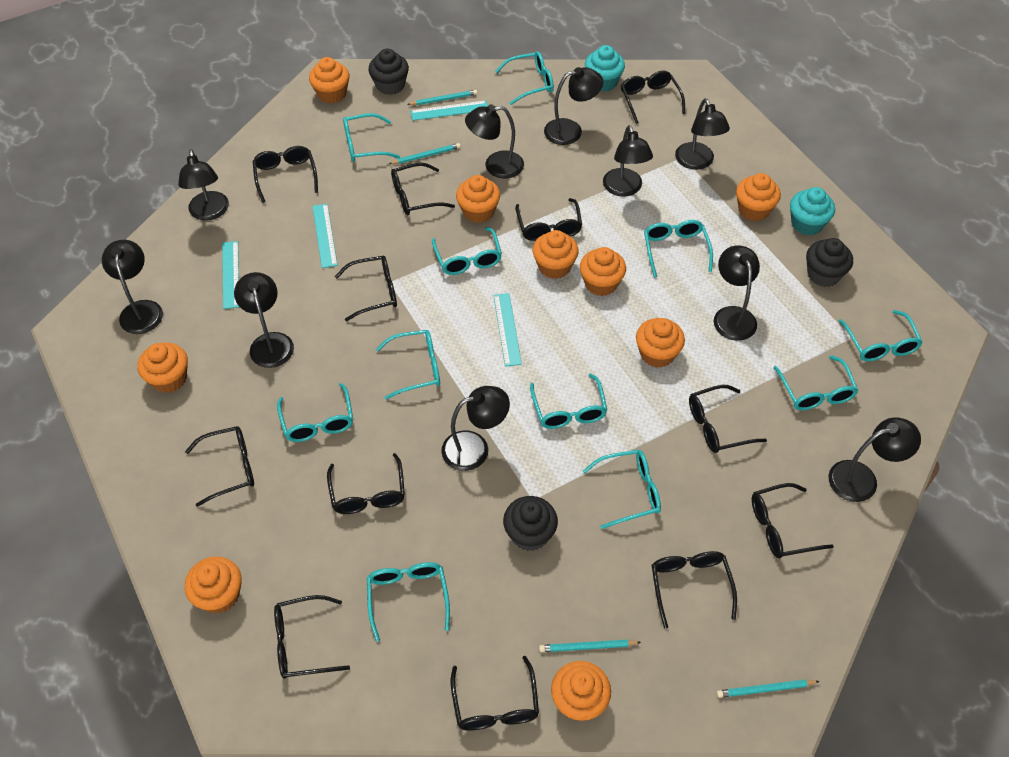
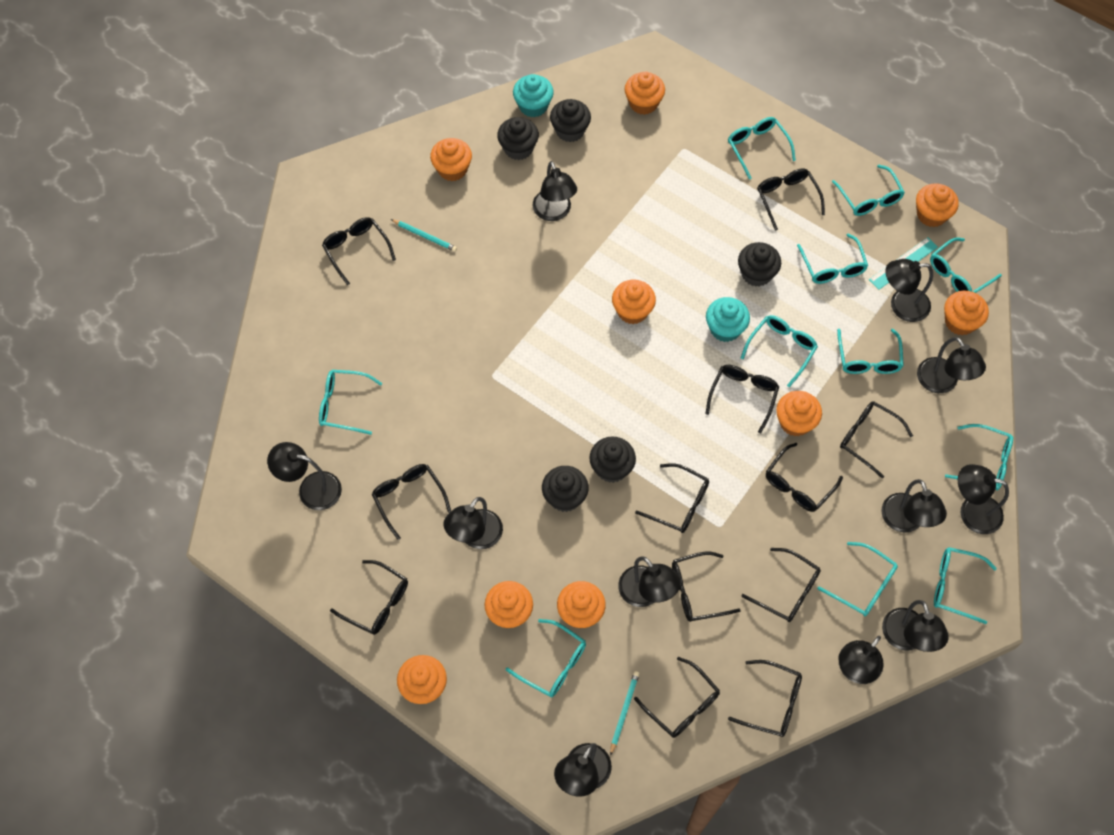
black cupcake: [368,49,409,95] [503,496,558,551] [806,238,853,287] = 3 -> [497,117,539,160] [542,466,589,512] [550,99,591,142] [589,436,636,483] [738,242,781,287] = 5
black lamp: [102,240,163,334] [178,149,229,221] [234,272,294,368] [441,386,510,471] [465,104,524,178] [544,67,603,145] [603,125,653,197] [675,98,730,170] [714,245,760,341] [828,417,921,502] = 10 -> [267,442,342,510] [443,497,503,549] [533,161,577,221] [554,743,612,797] [618,556,681,607] [838,636,884,684] [881,479,947,533] [882,600,949,652] [885,259,933,322] [917,337,986,393] [958,464,1009,534] = 11
turquoise pencil: [389,143,461,164] [407,90,478,105] [539,639,641,652] [717,679,820,698] = 4 -> [391,219,457,252] [610,671,640,756] = 2
turquoise ruler: [222,241,239,309] [312,204,338,268] [410,100,488,121] [493,293,522,367] = 4 -> [869,237,938,290] = 1

